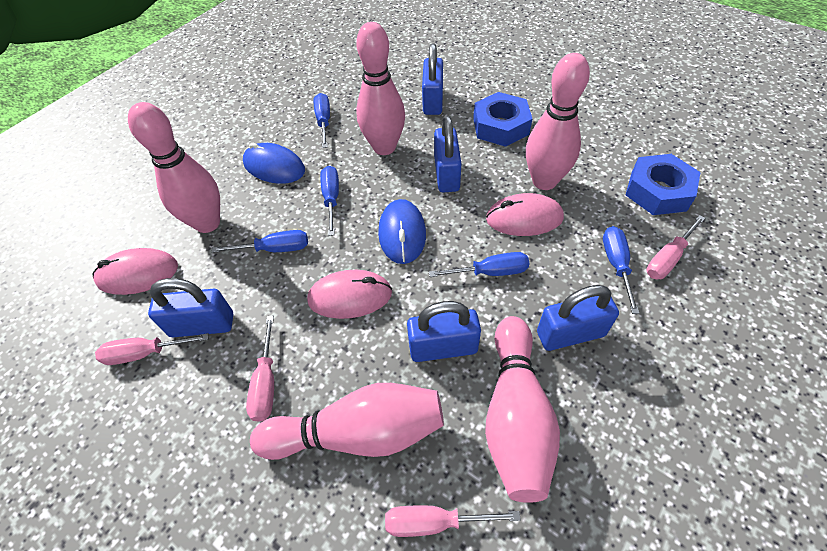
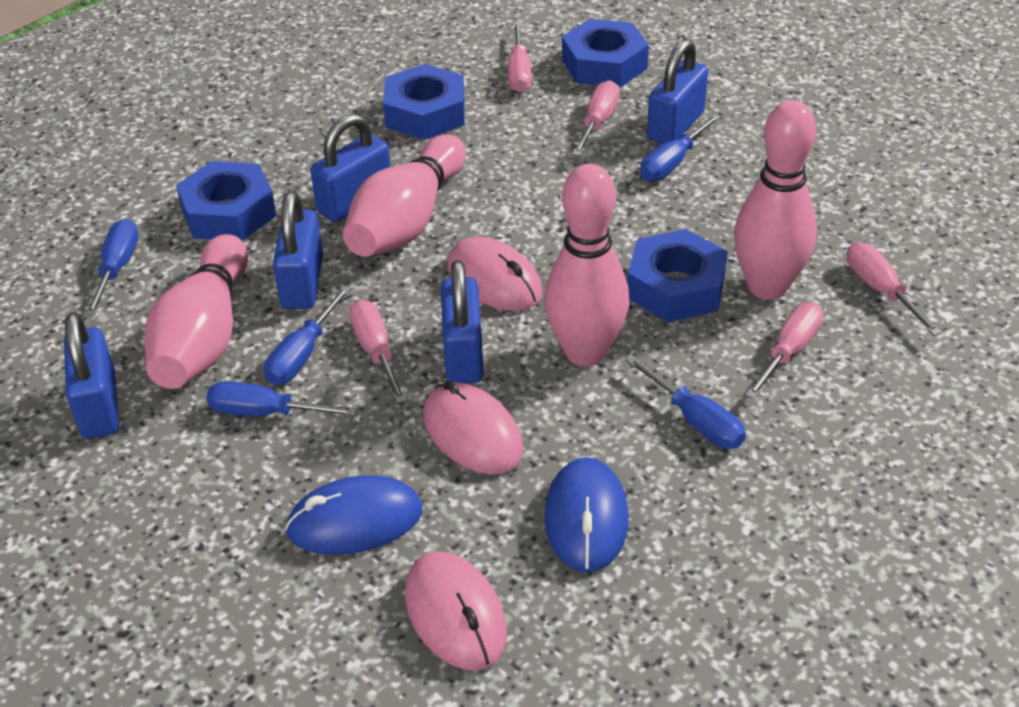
blue nut: [473,92,532,147] [626,154,700,215] = 2 -> [176,161,277,241] [383,64,465,140] [562,19,649,87] [628,229,728,322] = 4
pink bowling pin: [128,102,220,233] [250,383,444,460] [356,22,405,155] [485,316,560,503] [526,53,590,190] = 5 -> [145,234,248,389] [343,134,466,257] [544,164,629,366] [734,100,817,300] = 4
pink screwdriver: [95,333,209,365] [246,316,274,422] [385,505,521,537] [646,215,705,280] = 4 -> [349,300,407,404] [508,23,532,93] [572,80,620,156] [745,302,824,399] [847,242,942,336] = 5

